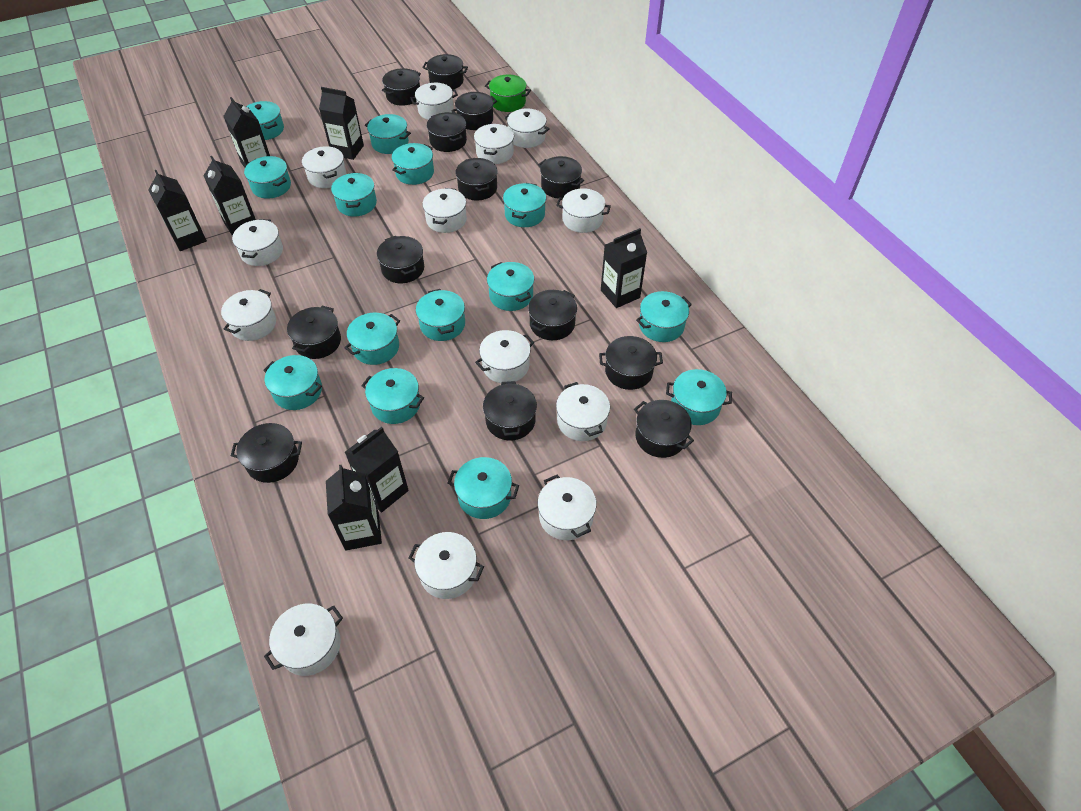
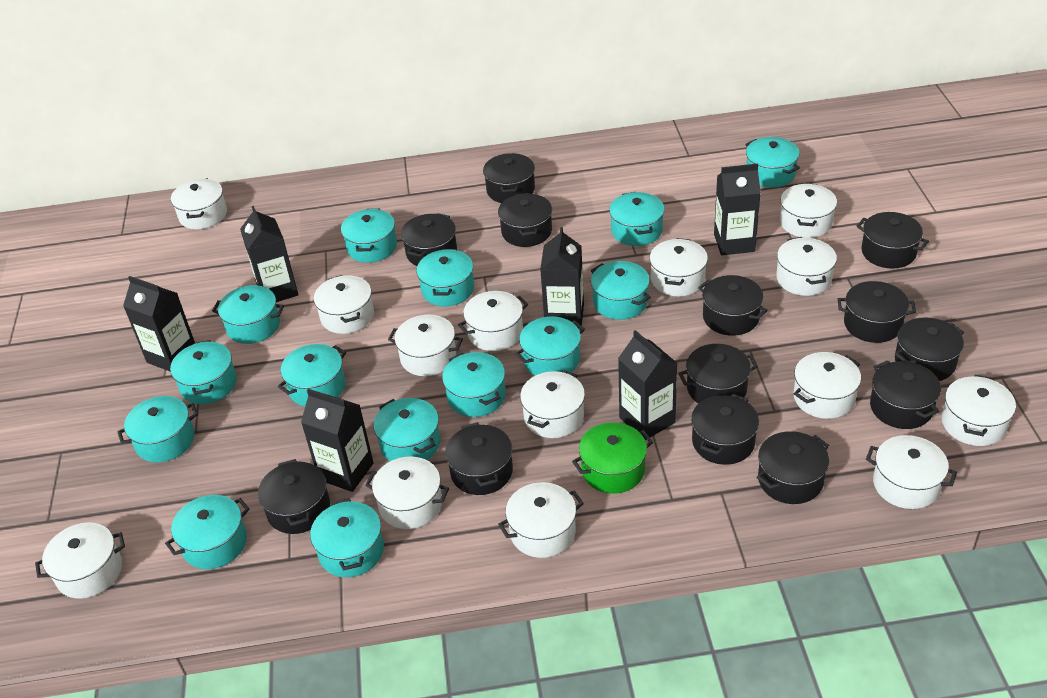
black carton: [148,170,207,251] [204,156,256,236] [224,97,270,168] [319,87,364,160] [326,465,382,551] [345,427,409,512] [601,228,647,308] = 7 -> [123,276,195,372] [240,206,298,302] [301,389,374,492] [540,227,584,329] [618,330,677,440] [714,163,761,255] = 6
white pot: [221,289,276,341] [232,219,283,266] [264,604,343,676] [302,146,346,188] [408,532,484,599] [410,83,458,120] [423,188,467,233] [474,124,514,164] [475,330,534,383] [504,108,550,148] [538,475,597,540] [556,188,611,233] [556,382,610,441] = 13 -> [35,522,125,599] [171,178,227,229] [314,275,374,334] [365,457,449,529] [388,315,463,376] [458,291,528,351] [498,482,584,558] [520,370,585,438] [649,238,708,296] [776,237,837,296] [780,183,837,238] [793,352,861,419] [866,435,957,509] [942,375,1016,446] = 14

